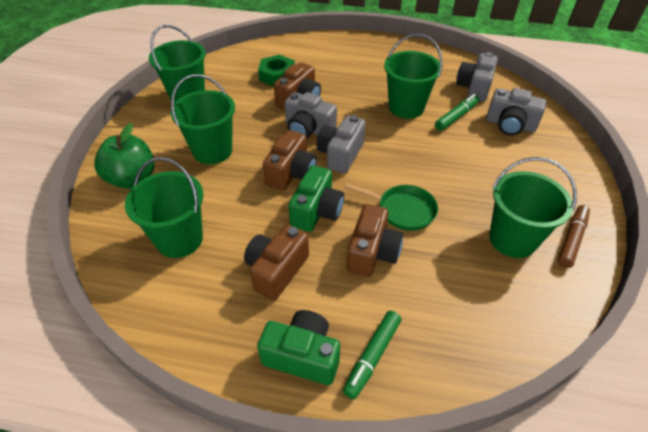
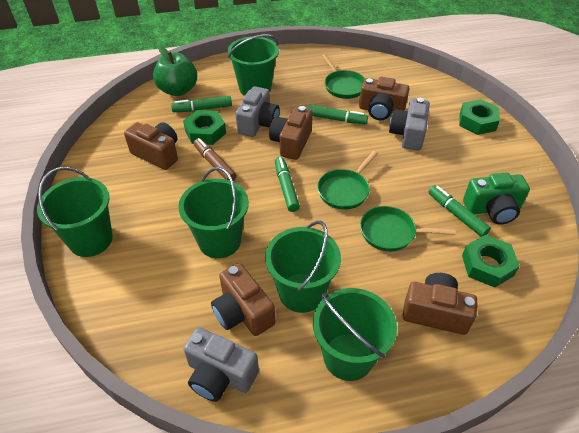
brown camera: [244,225,309,301] [263,130,317,190] [274,62,321,110] [346,204,403,277] = 4 -> [124,122,178,170] [211,263,275,336] [269,106,313,160] [359,77,409,120] [402,273,477,335] = 5
green camera: [257,310,340,385] [288,165,344,232] = 2 -> [463,173,530,224] = 1
green marker: [343,311,401,399] [435,94,479,131] = 2 -> [171,96,232,112] [275,157,300,212] [307,105,368,124] [428,185,491,237] = 4
green nut: [258,55,295,87] = 1 -> [183,110,226,145] [459,99,500,135] [462,235,520,288] = 3
green pan: [344,183,438,231] = 1 -> [317,151,378,210] [322,54,365,99] [360,206,455,251] = 3
grey camera: [284,92,337,139] [317,115,366,174] [456,52,498,102] [486,88,546,136] = 4 -> [183,327,259,402] [235,86,280,137] [389,98,430,151] = 3

